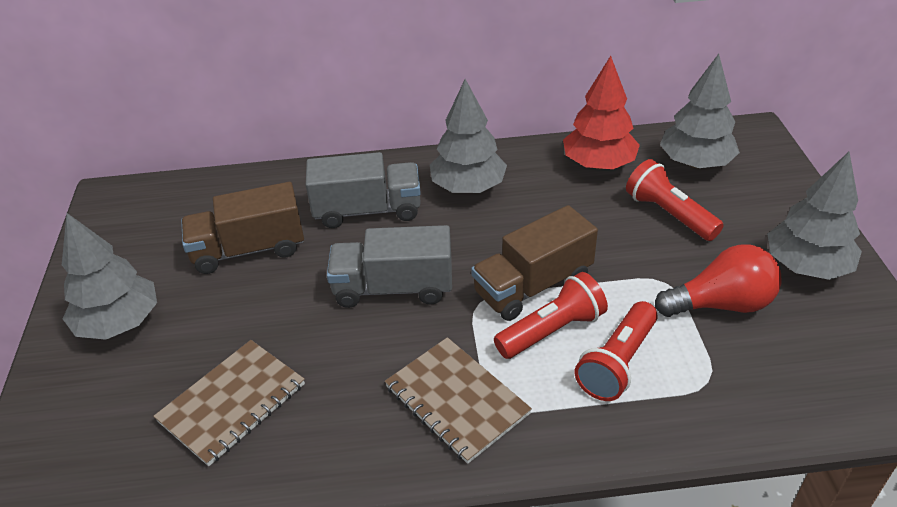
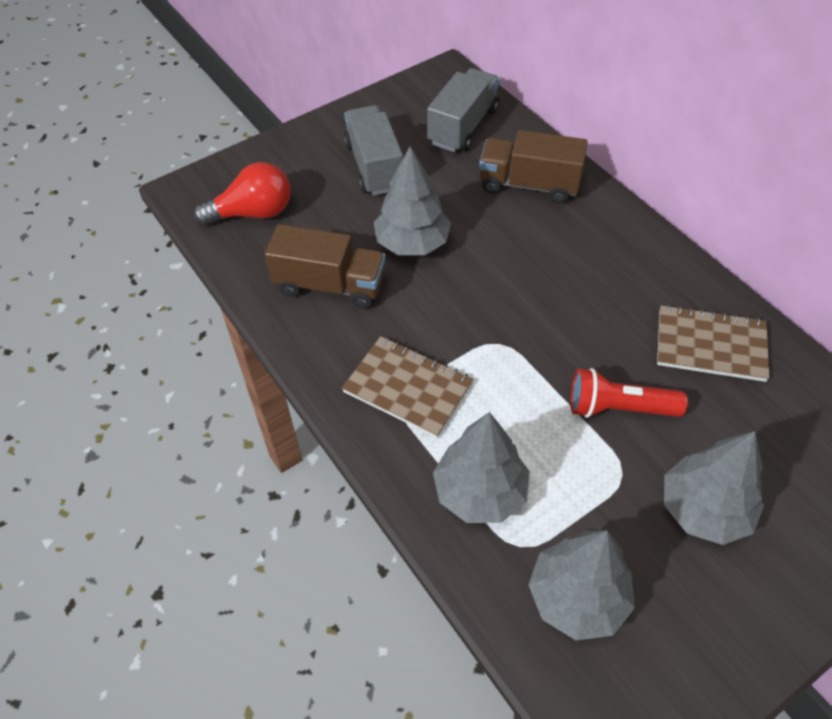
red flashlight: [494,272,608,359] [575,301,658,401] [626,159,724,241] = 3 -> [571,368,688,418] = 1
red tree: [563,56,640,169] = 1 -> none = 0

